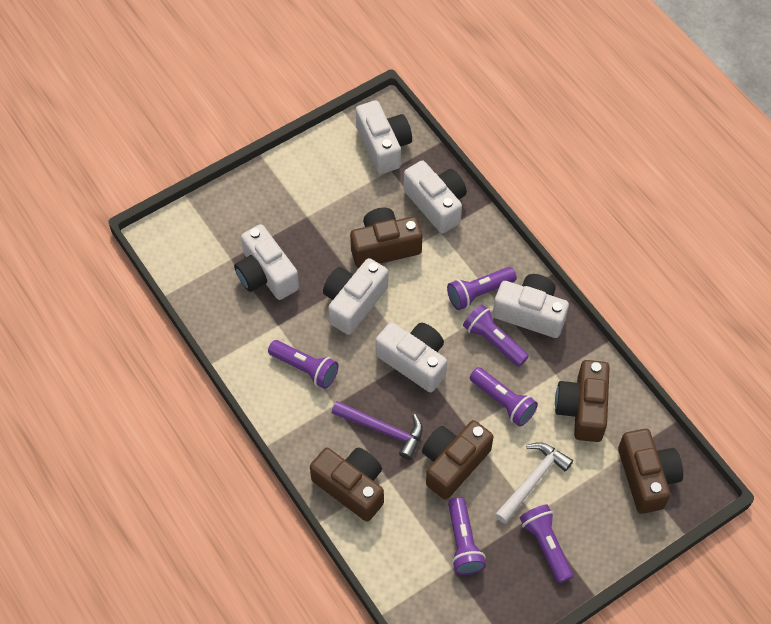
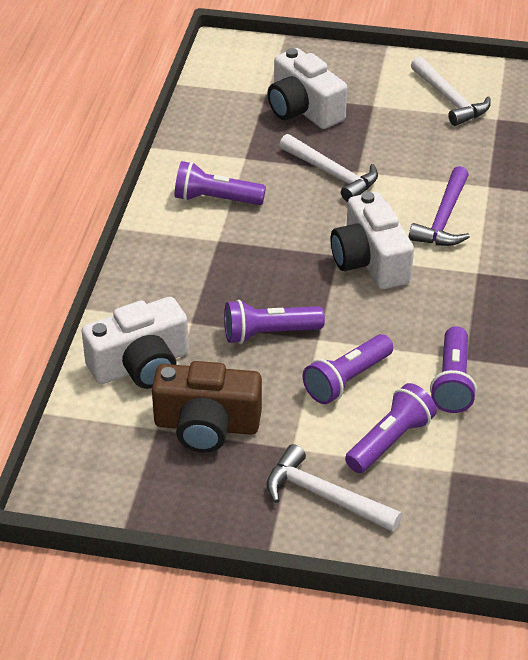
brown camera: [310,448,384,522] [350,208,422,268] [422,420,493,500] [555,360,610,442] [618,429,683,514] = 5 -> [152,361,262,453] = 1
purple flashlight: [268,340,339,389] [447,267,517,310] [448,497,486,575] [463,304,529,367] [470,367,538,426] [520,504,573,583] = 6 -> [175,161,266,205] [224,300,325,344] [303,334,393,404] [345,383,437,473] [430,326,477,413] = 5
white camera: [234,224,299,300] [323,258,388,335] [356,100,412,174] [376,322,447,392] [403,160,467,234] [493,274,569,338] = 6 -> [82,297,189,389] [268,48,347,129] [331,192,414,289] = 3
white hammer: [495,442,573,524] = 1 -> [266,444,402,532] [279,134,378,202] [411,56,491,126] = 3

